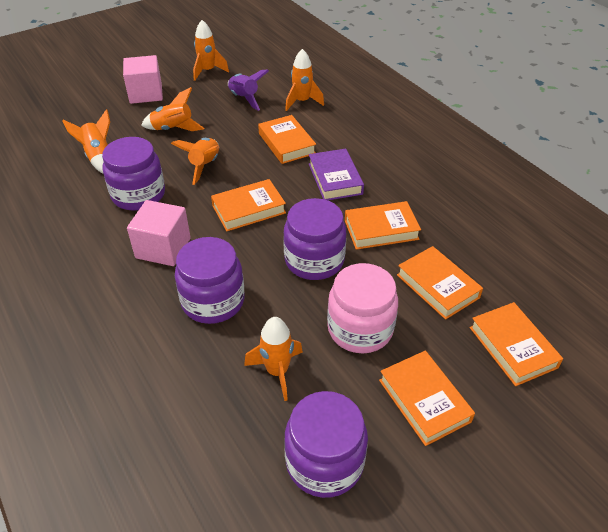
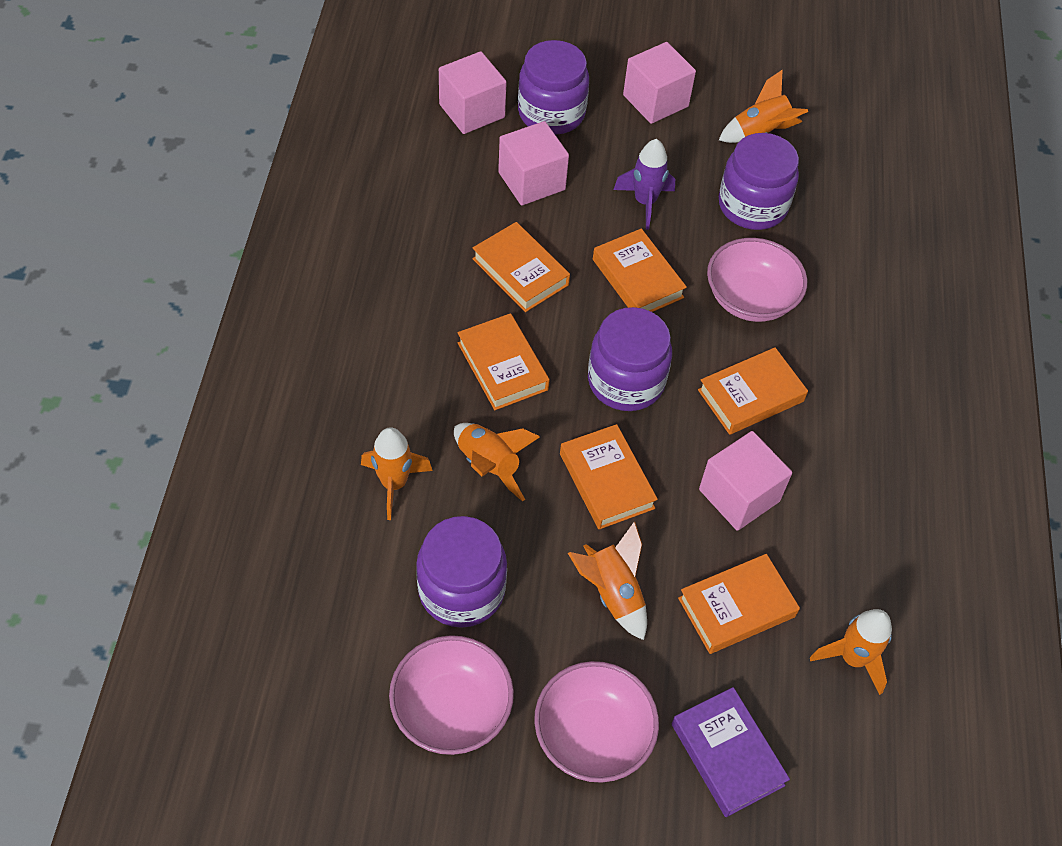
orange rocket: [62,109,110,173] [141,87,205,131] [171,138,219,185] [193,20,229,81] [244,317,303,401] [285,49,324,111] = 6 -> [361,427,433,520] [454,423,540,502] [568,521,647,640] [719,69,808,143] [810,609,892,695] = 5
pink bowl: none = 0 -> [389,635,514,755] [534,661,659,783] [707,238,807,322] = 3
pink cube: [123,55,163,104] [127,200,191,266] = 2 -> [439,51,507,134] [498,121,569,206] [623,42,696,124] [699,431,792,531] = 4
pink jar: [327,263,398,353] = 1 -> none = 0

